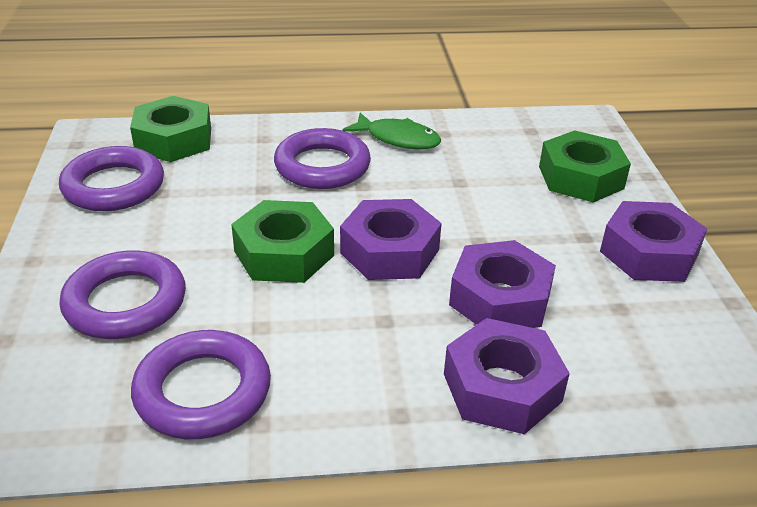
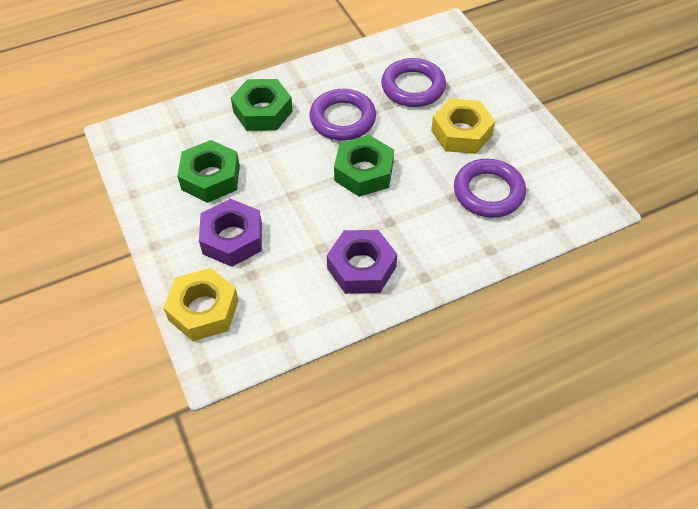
green fish: [342,113,441,149] = 1 -> none = 0
purple nut: [340,199,442,280] [444,318,570,434] [449,240,556,328] [600,201,707,282] = 4 -> [199,199,262,267] [327,230,397,294] = 2
purple ring: [59,146,164,211] [59,250,186,339] [131,330,271,439] [274,128,371,189] = 4 -> [309,89,376,141] [381,58,446,107] [454,159,526,218] = 3
yellow nut: none = 0 -> [164,268,239,341] [431,98,495,154] = 2

